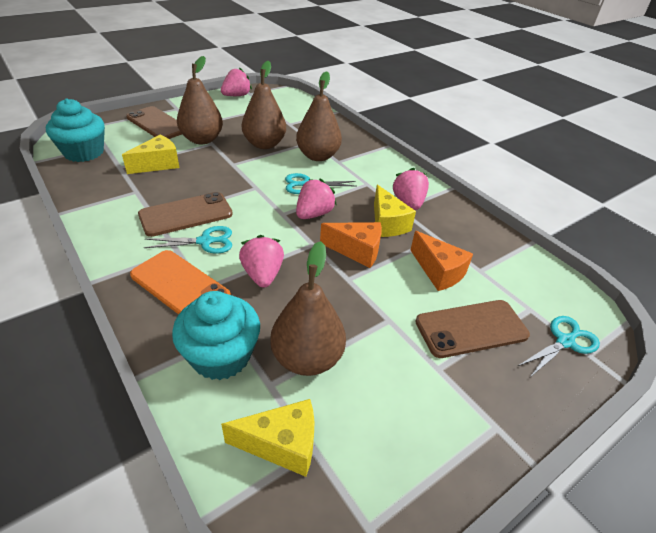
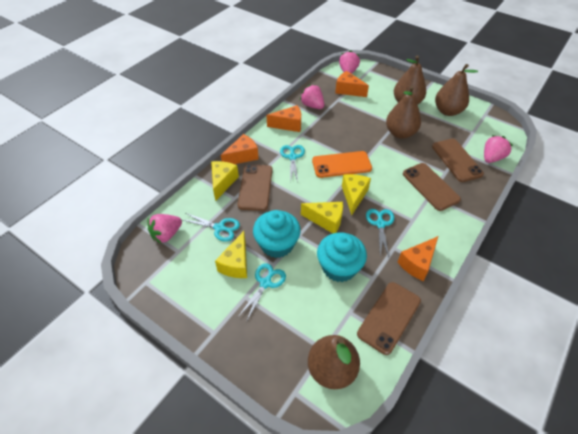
brown phone: [126,106,182,139] [138,192,233,237] [415,300,530,358] = 3 -> [238,164,273,211] [357,282,421,355] [403,163,461,211] [432,139,484,182] = 4
orange cheese: [320,222,382,268] [410,231,473,291] = 2 -> [221,134,259,164] [266,105,301,132] [335,71,369,97] [398,236,438,281] = 4
turquoise scissors: [143,226,232,254] [285,173,356,194] [518,316,600,377] = 3 -> [183,213,240,242] [238,263,286,322] [280,145,305,182] [366,209,394,257] = 4
yellow cheese: [122,134,180,174] [221,399,315,477] [374,185,416,237] = 3 -> [211,161,239,201] [215,231,247,278] [301,202,343,233] [342,174,371,215] = 4

